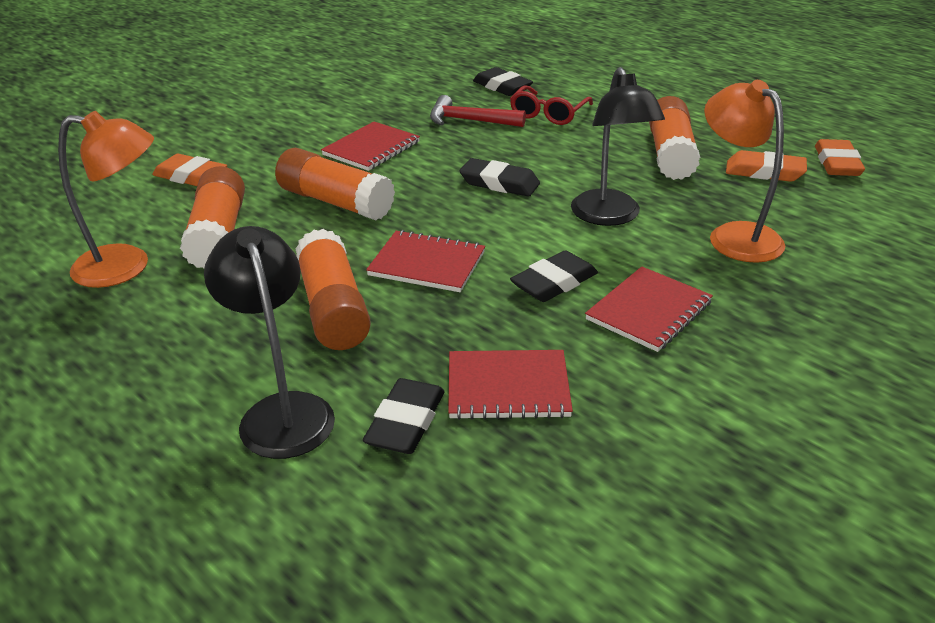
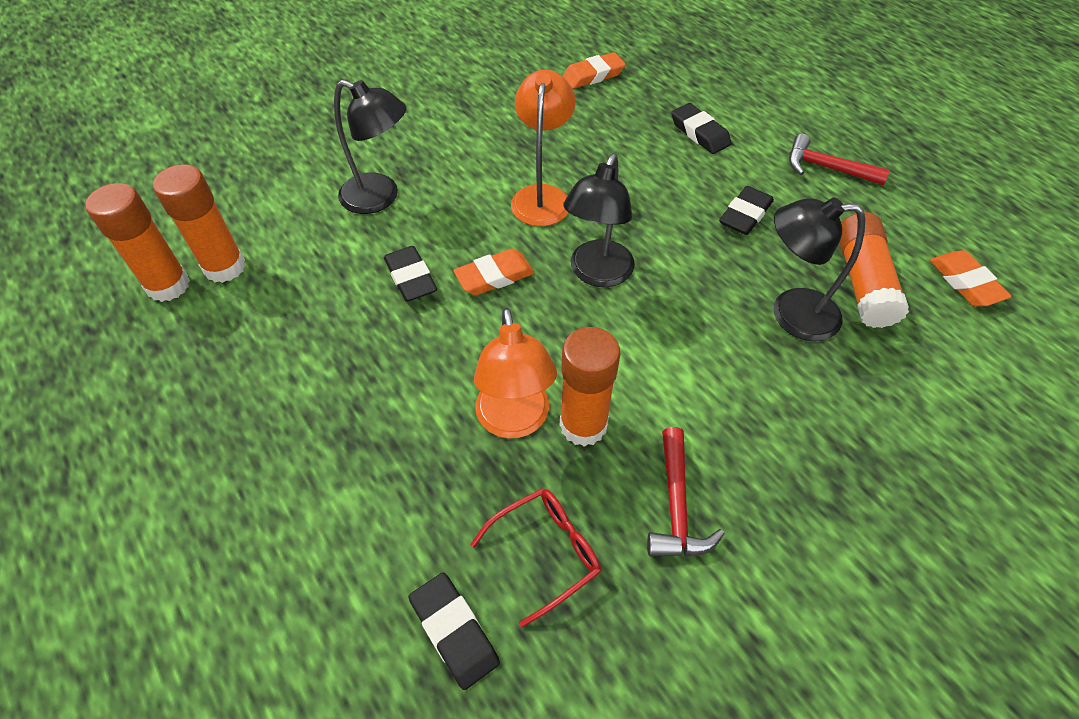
black lamp: [204,226,335,459] [571,67,665,226] = 2 -> [334,80,407,214] [563,154,635,287] [774,197,865,341] = 3
red hammer: [430,95,526,127] = 1 -> [647,427,725,557] [789,134,890,185] = 2
red notebook: [321,121,420,171] [366,230,485,292] [448,350,573,420] [585,266,713,352] = 4 -> none = 0

